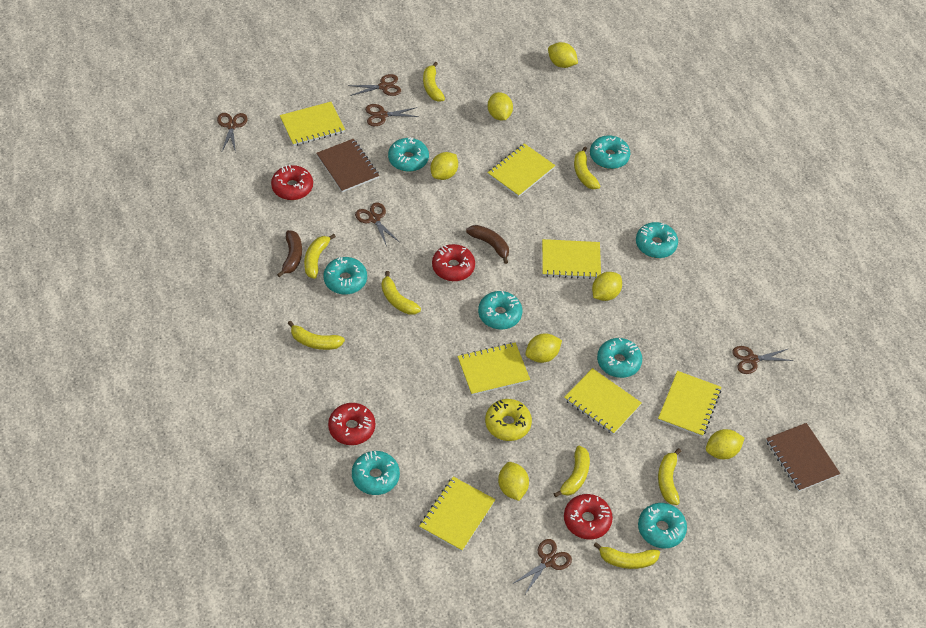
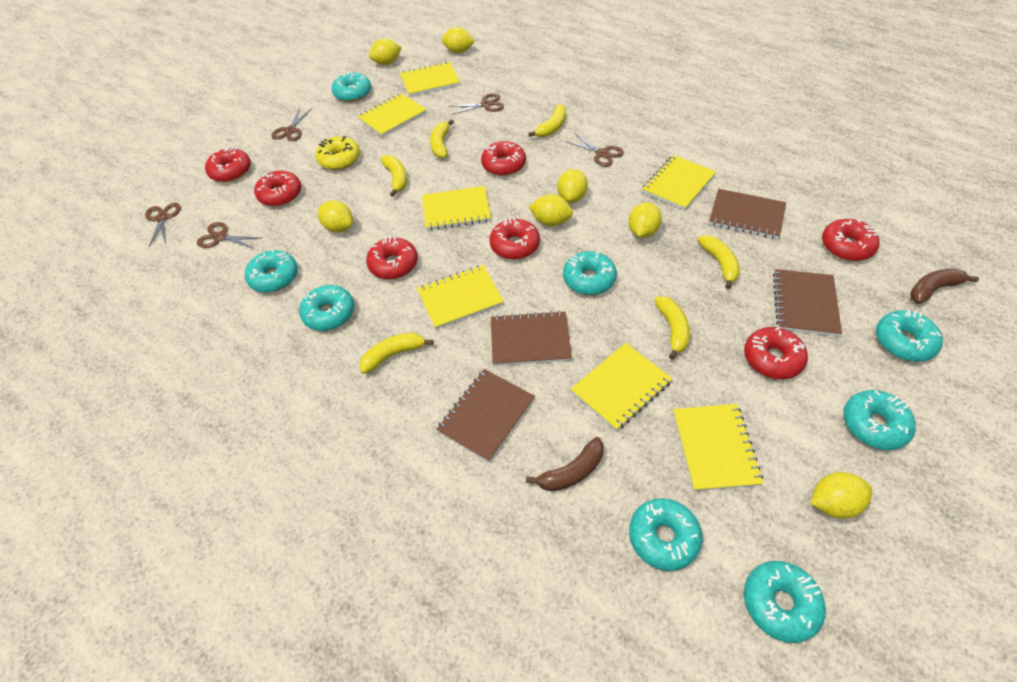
brown notebook: [316,139,379,192] [766,423,840,491] = 2 -> [436,369,535,462] [491,310,572,366] [709,189,786,239] [773,269,842,336] = 4
brown scissors: [217,113,248,153] [348,74,401,96] [355,203,399,247] [365,104,419,126] [512,539,572,596] [732,346,794,374] = 6 -> [145,203,181,248] [197,222,263,249] [271,108,312,141] [451,93,504,115] [566,134,624,167] = 5
red donut: [271,165,313,200] [328,403,375,445] [432,244,475,281] [564,494,613,539] = 4 -> [205,147,251,182] [254,171,301,206] [366,236,418,279] [481,141,526,176] [490,218,540,260] [744,327,808,379] [822,219,880,261] = 7
yellow banana: [288,321,345,350] [304,234,336,279] [382,271,421,315] [423,62,445,102] [554,446,590,497] [574,146,600,189] [593,542,660,569] [658,448,681,505] = 8 -> [359,332,434,374] [380,155,407,197] [430,119,454,159] [528,104,566,137] [654,296,690,360] [697,235,740,289] = 6

